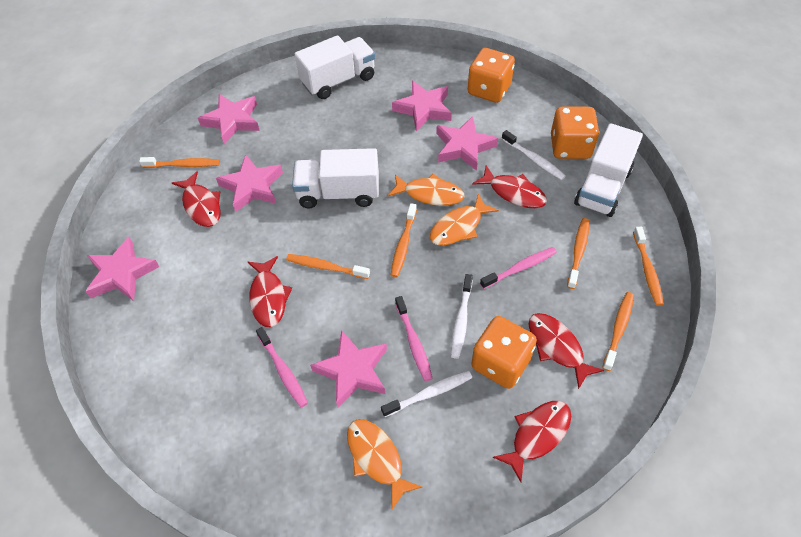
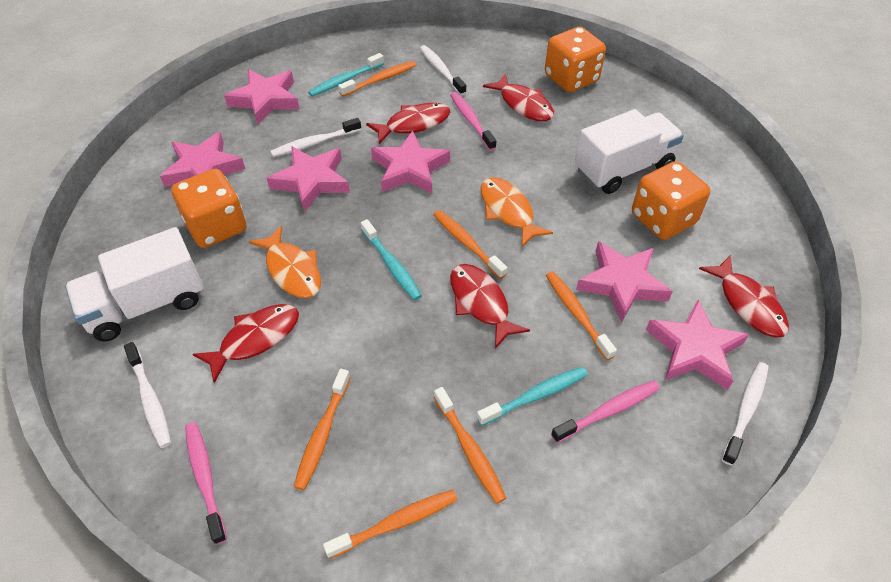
orange fish: [347,419,422,509] [388,174,465,206] [430,194,499,246] = 3 -> [249,226,321,298] [481,177,553,247] = 2
turquoise toothbrush: none = 0 -> [308,53,384,97] [361,219,422,301] [477,367,588,426] = 3
white toothbrush: [381,371,472,417] [451,274,473,359] [502,130,566,180] = 3 -> [124,342,171,448] [271,118,361,157] [420,45,466,95] [722,362,769,465] = 4
white truck: [292,148,379,208] [295,35,375,99] [574,123,643,217] = 3 -> [65,227,204,342] [575,109,684,194] = 2

